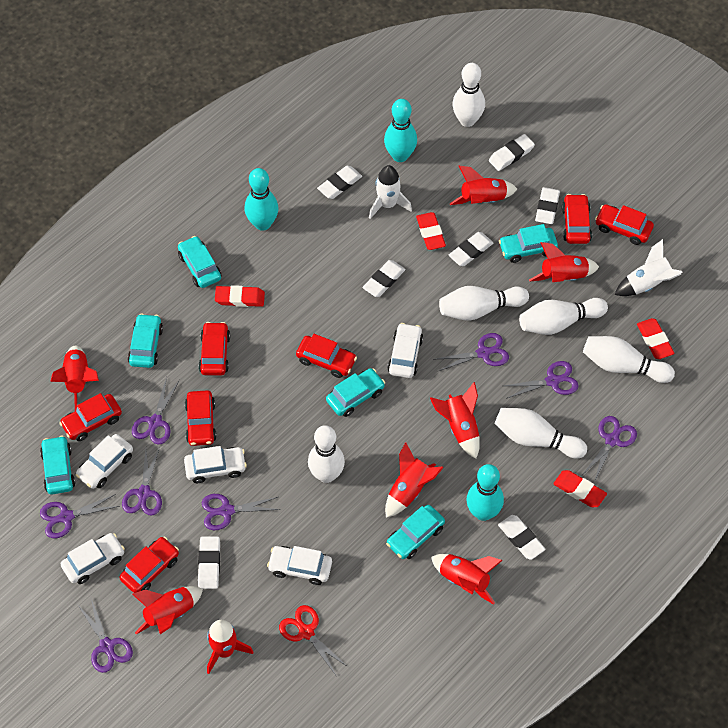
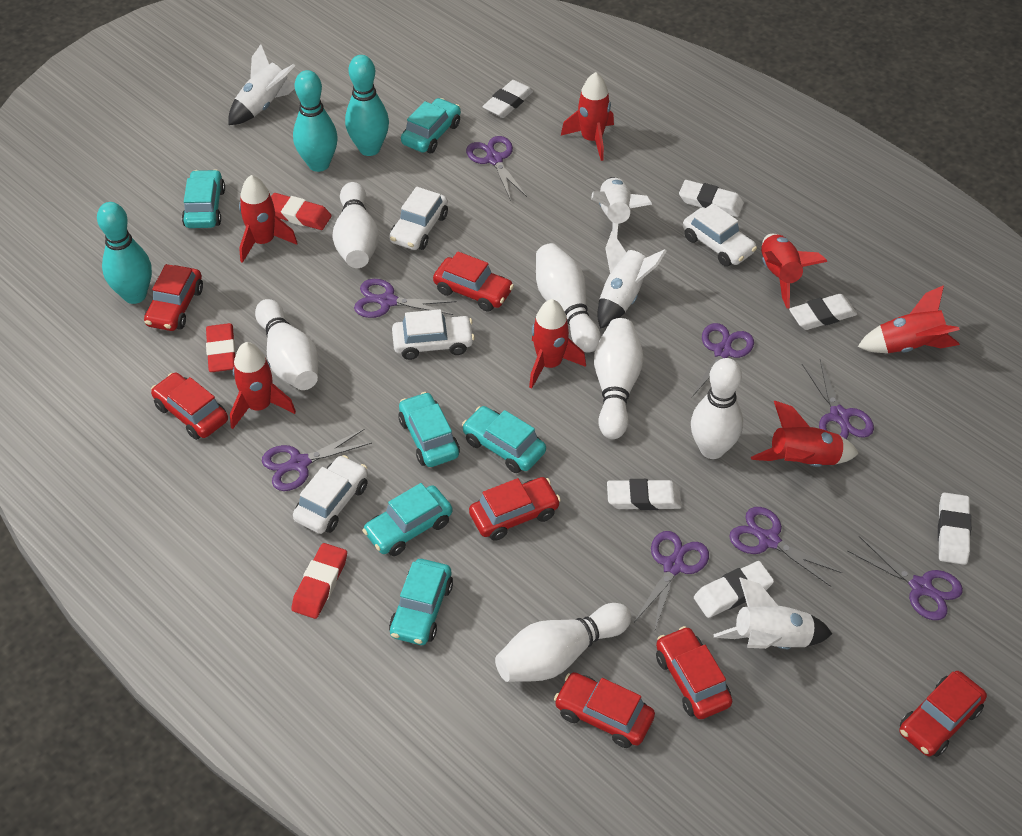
red eraser: [215,285,265,307] [416,212,446,250] [553,470,607,507] [637,318,675,359] = 4 -> [206,323,236,372] [271,193,331,230] [291,543,347,619] = 3
red rocket: [50,345,99,411] [132,586,203,634] [207,620,253,674] [385,442,444,518] [430,382,480,459] [431,554,503,605] [450,166,517,205] [529,242,599,282] = 8 -> [230,342,296,429] [239,175,297,263] [529,299,586,389] [561,72,614,161] [751,401,859,467] [761,234,827,308] [858,285,960,353] = 7
red scissors: [279,605,348,675] = 1 -> none = 0
white car: [61,533,125,584] [76,434,133,489] [184,446,247,483] [267,546,332,585] [387,323,423,378] = 5 -> [293,455,368,534] [389,187,448,250] [392,309,475,360] [683,203,757,267] = 4
white eraser: [198,536,220,589] [317,165,362,199] [363,260,405,297] [448,232,493,266] [489,134,535,171] [498,515,545,560] [535,187,560,224] = 7 -> [482,80,533,118] [607,479,682,510] [679,180,744,217] [694,561,774,618] [789,294,857,330] [938,492,971,565] = 6
white rocket: [369,165,412,219] [614,239,683,296] = 2 -> [228,44,295,125] [591,177,652,238] [597,232,667,329] [713,577,832,649] = 4

